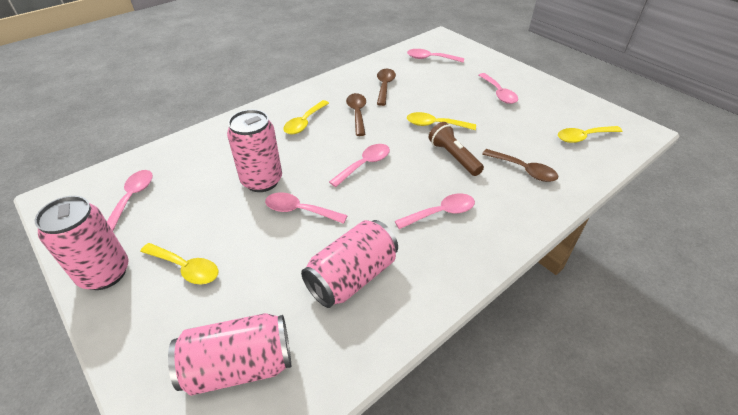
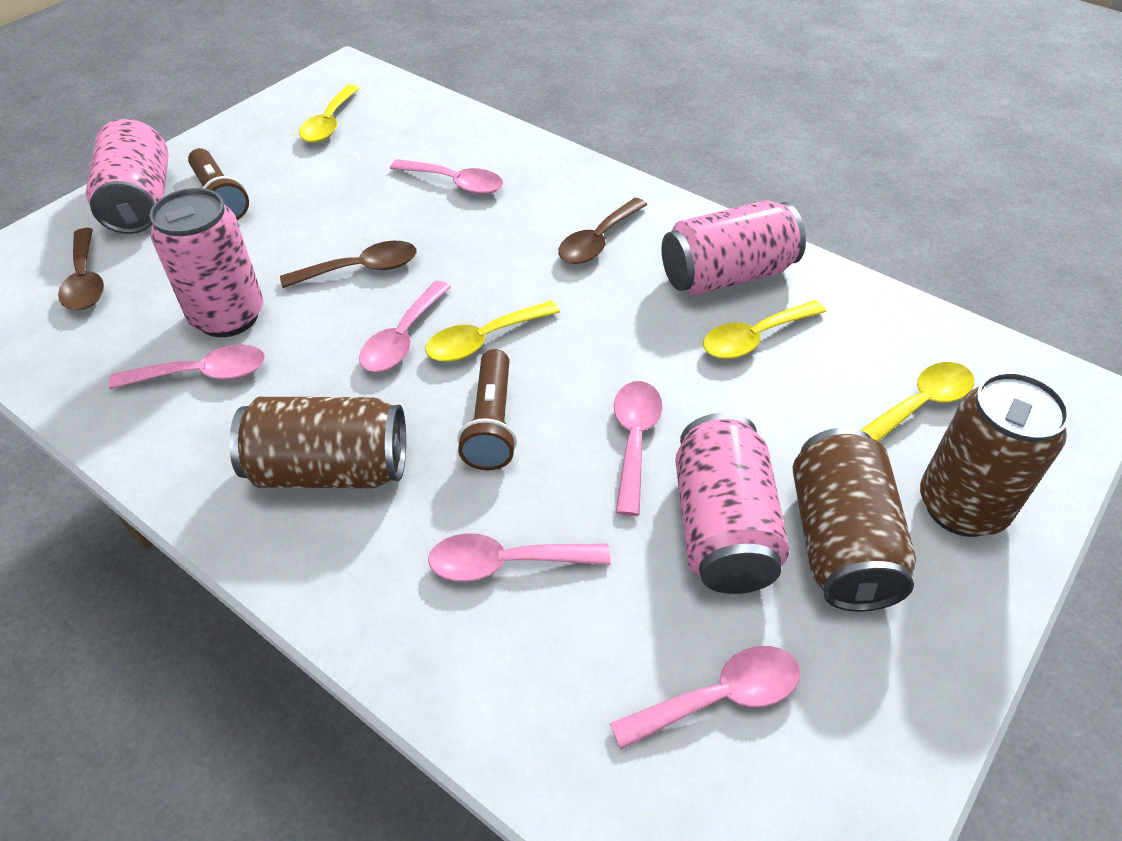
brown can: none = 0 -> [229,397,406,488] [793,428,916,611] [920,372,1070,537] = 3
brown flashlight: [429,122,484,176] = 1 -> [188,148,249,220] [457,349,517,471] = 2

